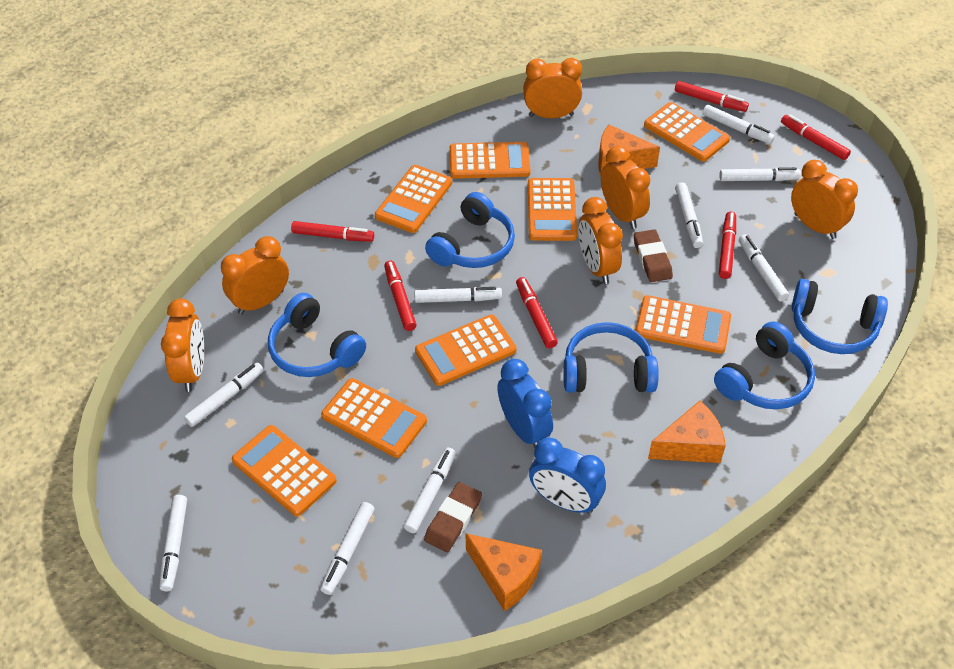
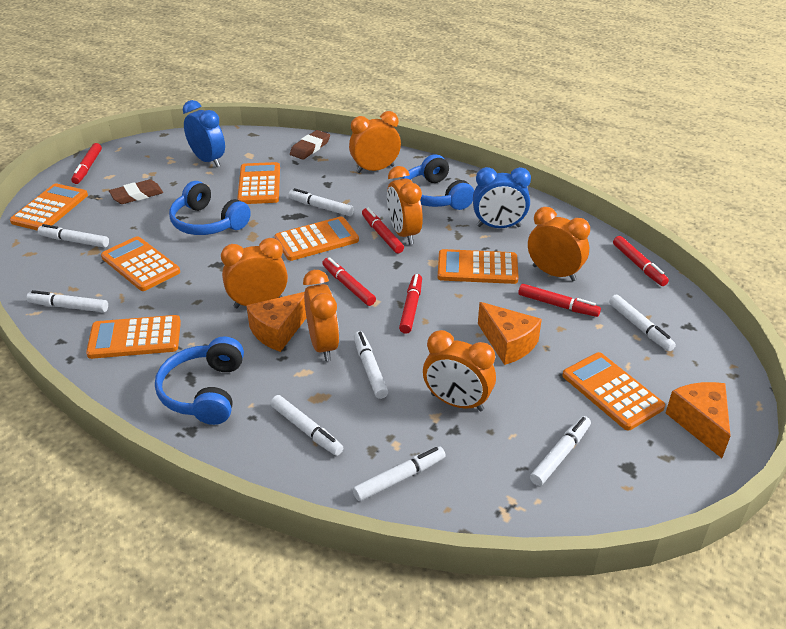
blue headphones: [268,293,366,377] [425,192,515,268] [563,322,659,392] [714,322,815,409] [792,279,888,354] = 5 -> [155,337,244,425] [169,181,251,235] [402,154,474,210] = 3
orange calculator: [232,425,337,516] [321,378,427,458] [375,165,452,233] [415,315,517,386] [450,142,530,179] [528,178,577,241] [635,295,731,354] [644,102,730,162] = 8 -> [10,183,88,231] [86,315,181,359] [101,236,180,291] [237,162,280,204] [275,217,359,261] [438,249,519,284] [562,352,665,430] = 7
white marker: [159,495,187,591] [184,363,264,427] [320,502,375,595] [404,447,456,533] [414,287,502,303] [675,182,703,248] [702,105,775,144] [719,167,801,181] [739,234,789,302] = 9 -> [26,290,108,312] [38,224,109,247] [271,395,343,456] [288,188,354,216] [353,447,446,501] [354,331,388,399] [530,416,591,486] [609,295,676,351] = 8

